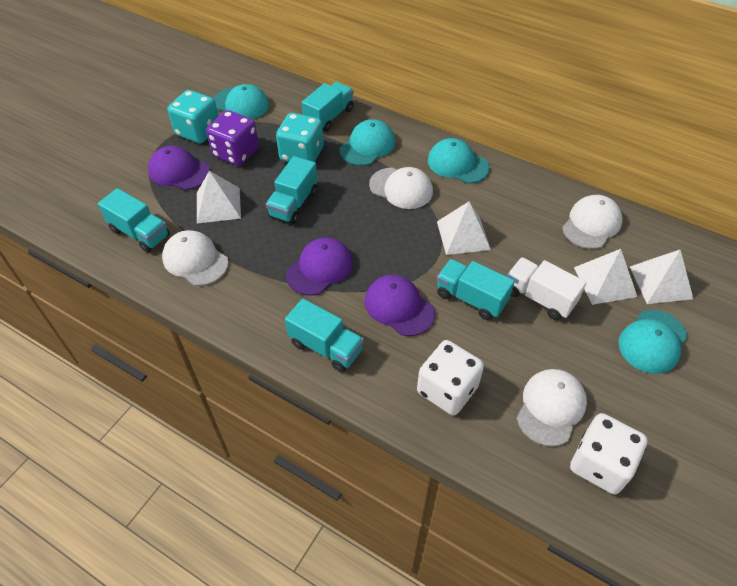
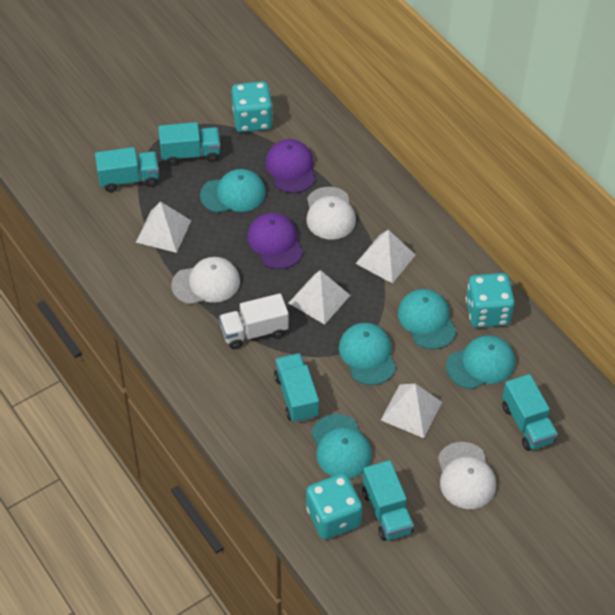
purple cap: [148,146,210,190] [286,237,353,296] [365,275,435,336] = 3 -> [247,213,303,269] [266,139,315,193] = 2
purple dice: [206,110,259,166] = 1 -> none = 0
turquoise cap: [213,84,269,119] [340,119,395,166] [428,138,490,183] [618,310,688,374] = 4 -> [200,169,266,213] [311,414,372,479] [339,323,396,385] [398,289,457,349] [446,335,515,389] = 5
turquoise dice: [168,90,219,144] [276,113,324,162] = 2 -> [231,81,273,132] [306,473,363,539] [466,273,515,328] = 3
white cap: [162,230,229,286] [369,167,433,209] [517,369,587,447] [562,195,622,249] = 4 -> [171,257,240,305] [306,187,356,240] [438,442,496,509] = 3
white dice: [417,340,484,415] [570,413,648,494] = 2 -> none = 0

